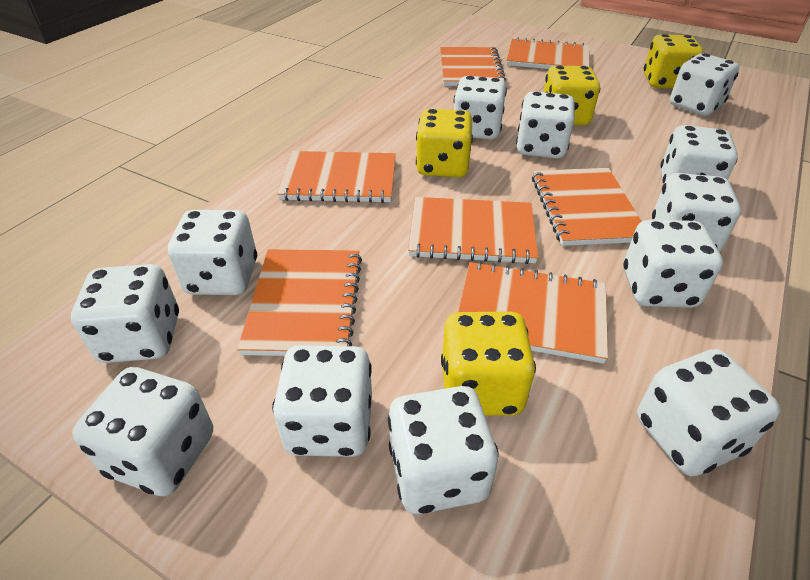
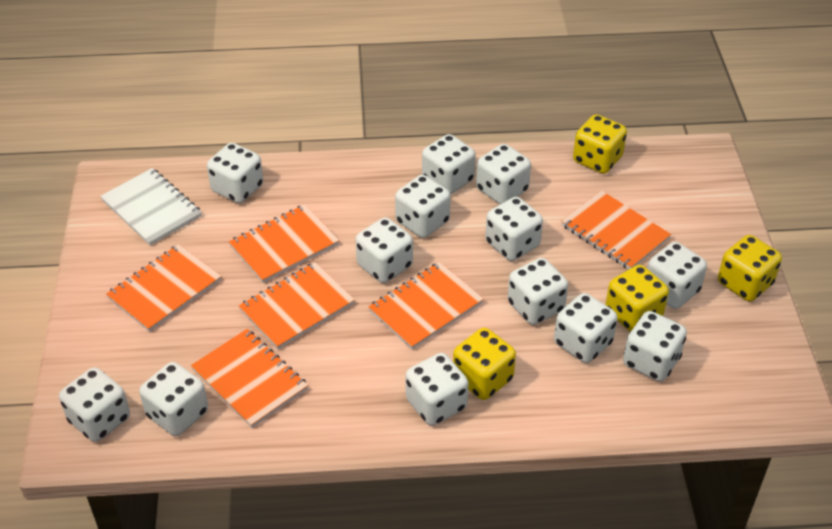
orange notebook: [237,249,362,356] [277,151,396,203] [408,197,538,264] [440,47,506,86] [458,261,608,364] [506,38,589,69] [532,168,642,246] = 7 -> [106,244,221,332] [191,329,308,428] [229,204,339,283] [239,262,355,349] [368,262,484,350] [561,190,671,269] = 6
white dice: [71,264,179,363] [72,367,213,496] [168,210,257,295] [272,345,372,457] [388,386,498,514] [454,76,507,140] [516,91,575,159] [623,220,723,308] [637,349,781,476] [652,173,741,252] [660,125,738,185] [670,53,739,116] = 12 -> [59,367,130,442] [139,362,208,436] [207,143,263,203] [355,217,413,283] [395,175,451,238] [406,353,468,426] [422,134,476,194] [476,144,531,204] [485,197,543,261] [508,258,568,325] [554,293,618,363] [623,311,687,382] [647,242,707,309] = 13
white notebook: none = 0 -> [100,168,202,245] = 1

